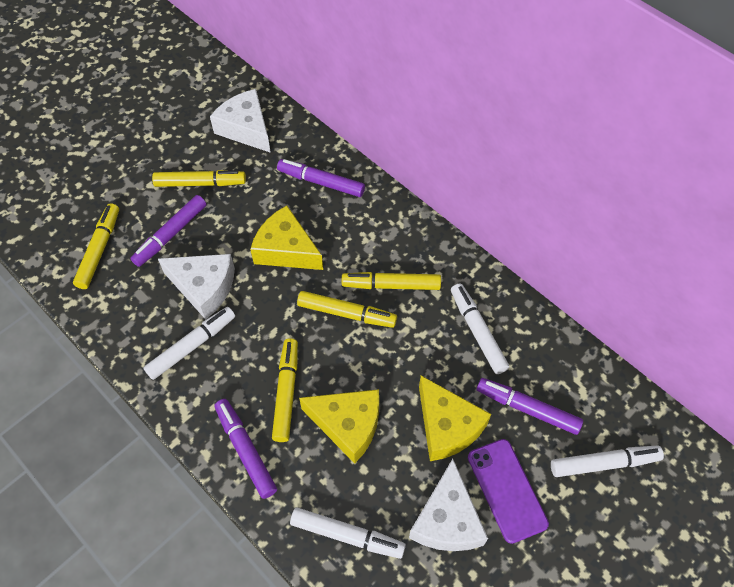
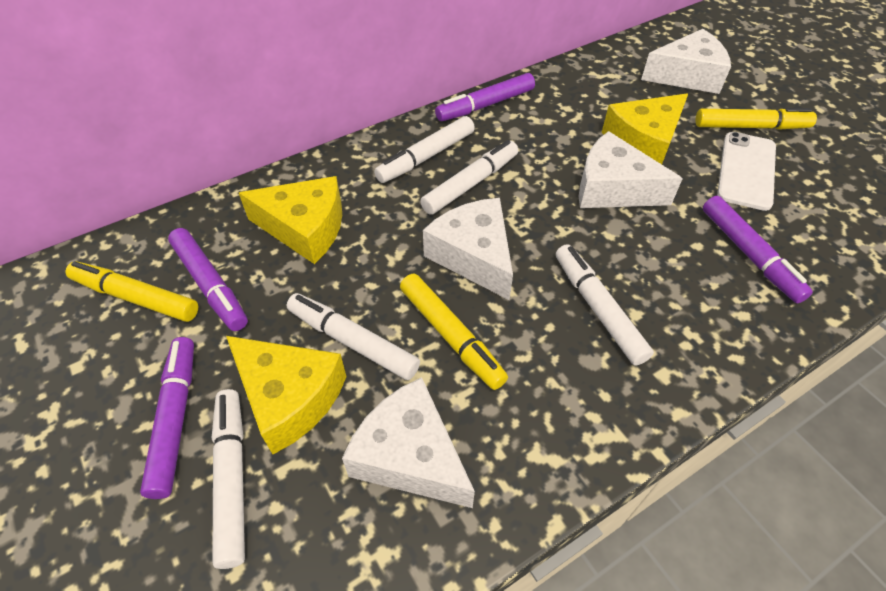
purple phone: [468,439,549,544] = 1 -> none = 0
white cheese: [158,254,235,320] [210,89,271,153] [409,459,488,551] = 3 -> [342,377,475,508] [423,198,513,300] [579,131,683,208] [641,29,731,94] = 4
white marker: [143,307,235,380] [290,507,406,559] [451,283,509,374] [551,445,664,477] = 4 -> [211,389,245,569] [287,293,420,380] [374,116,475,183] [420,140,518,215] [556,244,654,366] = 5
white phone: none = 0 -> [717,132,776,211] = 1
yellow marker: [73,203,119,289] [152,170,246,187] [272,338,298,442] [297,291,397,328] [342,272,441,290] = 5 -> [66,261,198,322] [400,274,508,390] [695,108,817,130] = 3

